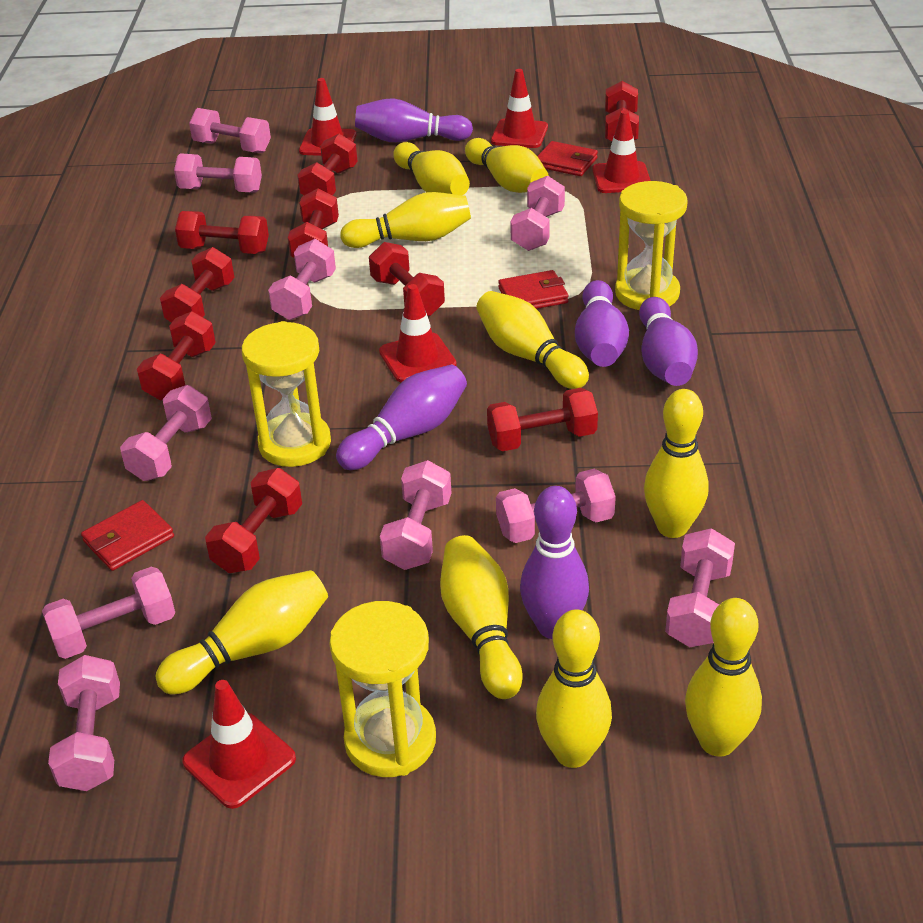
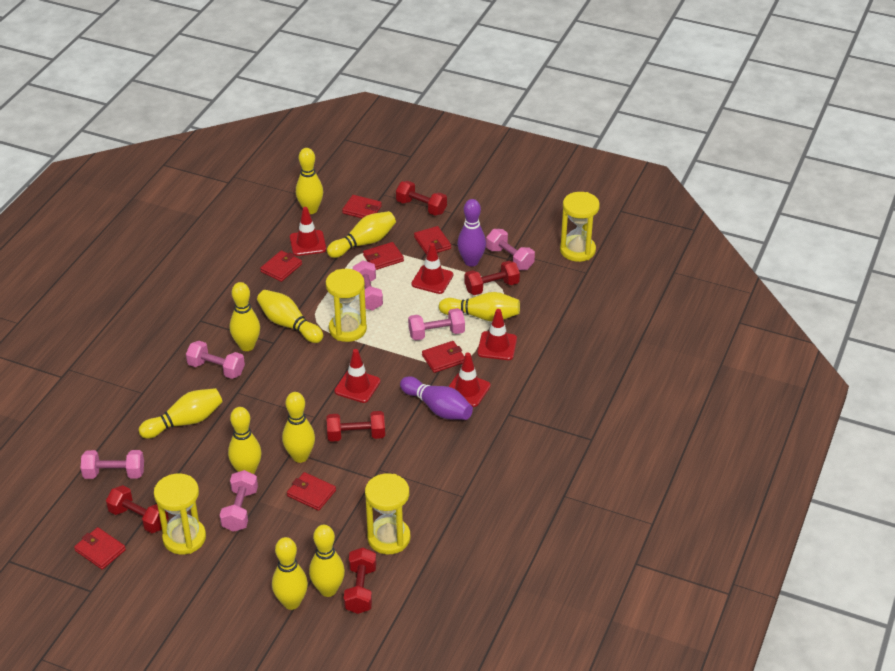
pink dumbbell: [42,567,175,659] [48,655,120,791] [120,385,212,481] [174,153,262,193] [189,108,271,153] [268,239,336,320] [380,460,451,570] [496,469,616,543] [510,176,565,251] [665,528,735,647] = 10 -> [81,450,144,479] [186,341,245,379] [220,470,258,532] [353,261,383,311] [408,308,465,341] [486,229,535,270] = 6
purple bowling pin: [336,365,467,470] [355,98,473,142] [520,486,589,639] [575,280,629,367] [639,297,698,386] = 5 -> [400,376,473,420] [457,199,486,267] = 2
red dumbbell: [137,311,216,401] [160,247,234,323] [175,211,269,254] [205,468,302,573] [288,188,339,258] [297,134,358,195] [369,242,445,317] [487,388,598,451] [605,81,639,142] = 9 -> [106,485,169,533] [327,411,385,442] [344,548,376,614] [396,181,447,216] [464,260,520,295] = 5
red wallet: [81,500,174,571] [498,270,568,309] [537,141,598,176] = 3 -> [74,527,126,570] [260,250,302,282] [287,472,336,511] [342,195,382,218] [363,242,404,270] [414,226,451,255] [422,341,465,373] = 7
yellow bowling pin: [155,570,328,694] [340,192,471,248] [393,142,470,195] [440,535,523,699] [465,138,549,193] [476,291,589,389] [536,609,612,768] [644,389,709,538] [685,598,762,757] = 9 -> [139,388,223,439] [228,407,262,474] [230,282,260,351] [257,290,323,343] [272,537,308,610] [282,392,315,463] [296,148,323,214] [309,525,345,597] [327,211,396,258] [439,292,520,321] = 10
yellow hourglass: [242,321,331,467] [329,601,436,777] [615,181,688,310] = 3 -> [154,473,206,555] [326,269,367,342] [365,473,410,554] [560,192,600,262] = 4

